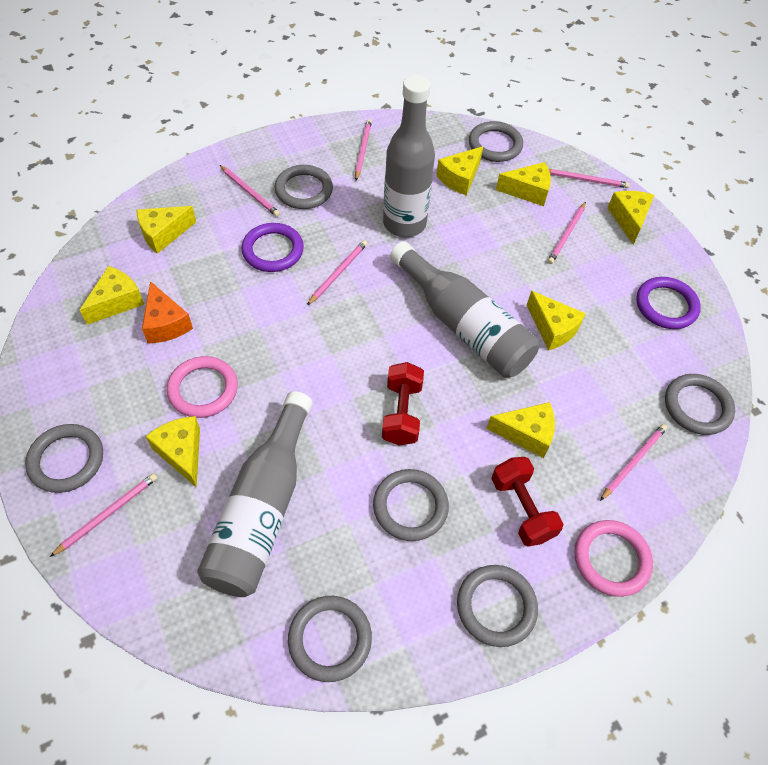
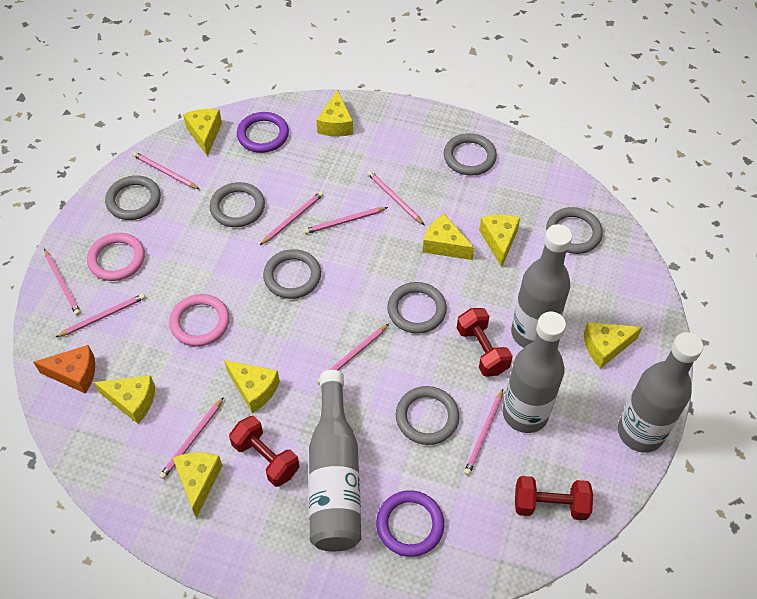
grey bottle: [197,391,313,597] [383,75,435,237] [390,241,539,378] = 3 -> [309,370,361,551] [503,312,566,433] [511,224,572,348] [618,332,703,453] = 4
pink pencil: [50,473,157,557] [220,165,280,217] [307,240,367,305] [355,119,372,180] [548,202,586,264] [549,169,630,188] [600,424,667,501] = 7 -> [44,249,81,316] [56,294,145,337] [133,152,199,189] [159,397,224,479] [260,191,324,245] [304,207,388,234] [317,324,389,384] [367,171,424,225] [464,389,503,475] = 9
red dumbbell: [382,362,424,445] [491,457,563,547] = 2 -> [229,416,299,487] [457,308,513,377] [515,476,593,520] = 3

